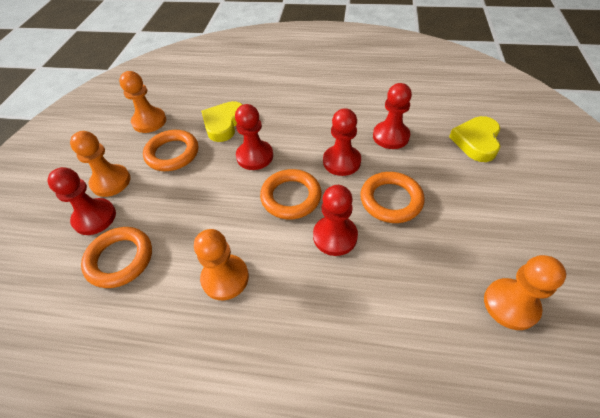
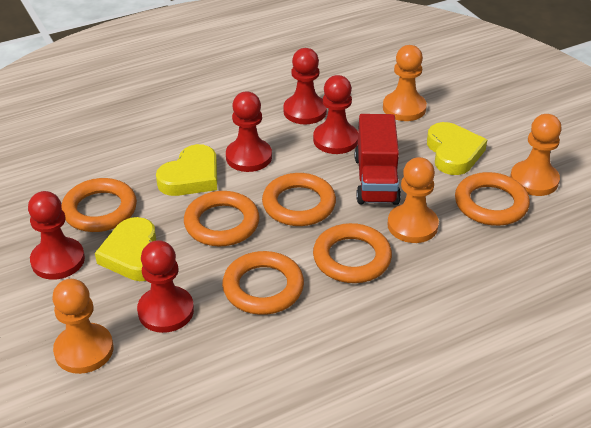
orange ring: [81,227,152,288] [143,130,198,171] [260,169,322,219] [360,172,425,223] = 4 -> [61,178,137,232] [184,191,260,246] [222,251,304,315] [262,173,336,226] [313,223,392,283] [455,172,530,226] = 6
red truck: none = 0 -> [355,114,401,205] = 1
yellow heart: [201,101,243,142] [449,116,501,162] = 2 -> [95,217,156,281] [156,144,217,196] [427,122,487,175] = 3

